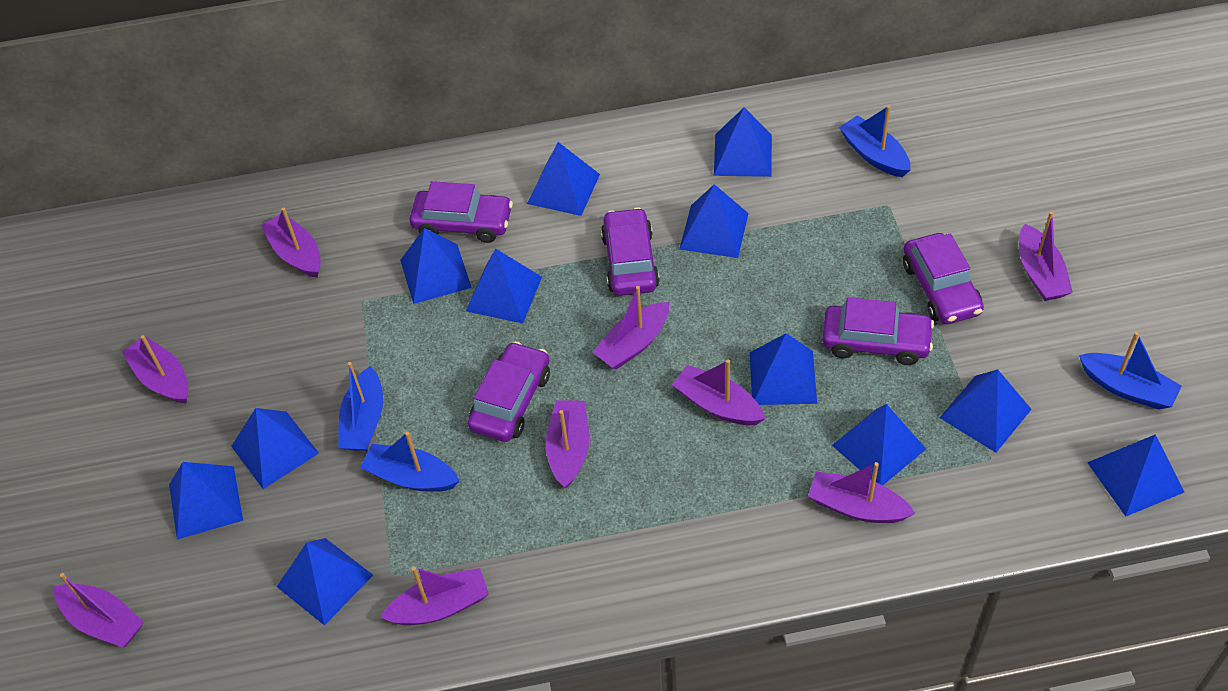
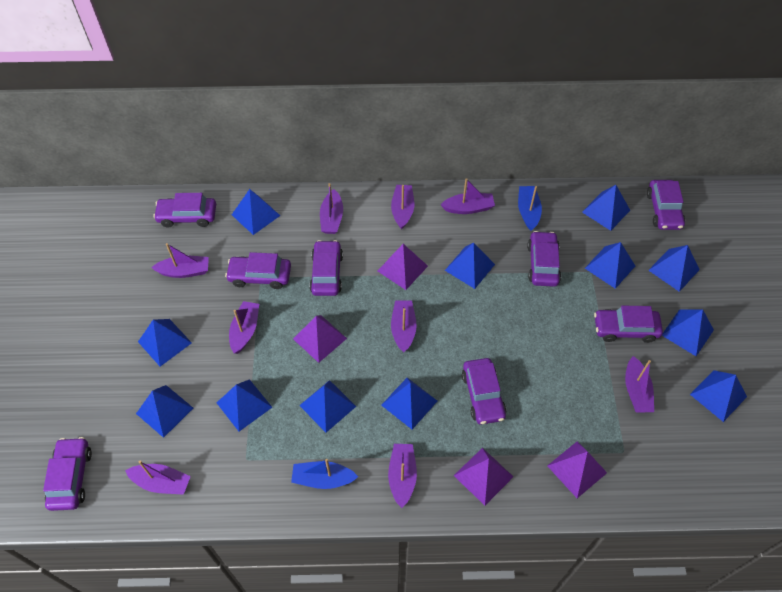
blue boat: [338,362,383,451] [360,432,460,492] [839,105,910,177] [1079,332,1182,409] = 4 -> [291,459,358,489] [518,186,542,231] = 2
purple car: [409,181,513,243] [468,341,550,442] [601,208,660,296] [822,297,934,365] [903,233,984,324] = 5 -> [43,437,92,511] [153,193,216,228] [225,252,291,289] [309,240,343,296] [462,358,507,425] [527,231,561,287] [594,305,663,343] [647,180,685,230] = 8
purple pyramid: none = 0 -> [293,315,347,363] [378,244,428,290] [454,448,513,506] [547,442,607,498] = 4

